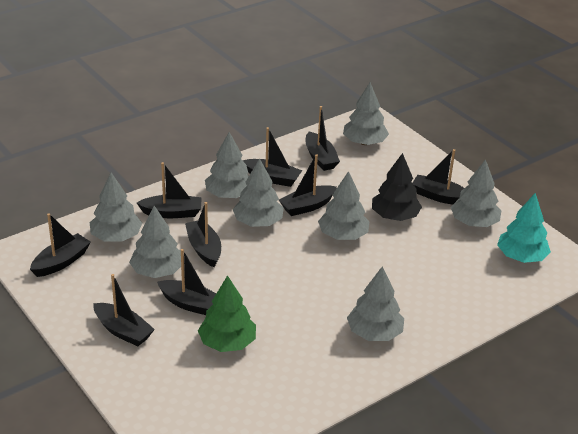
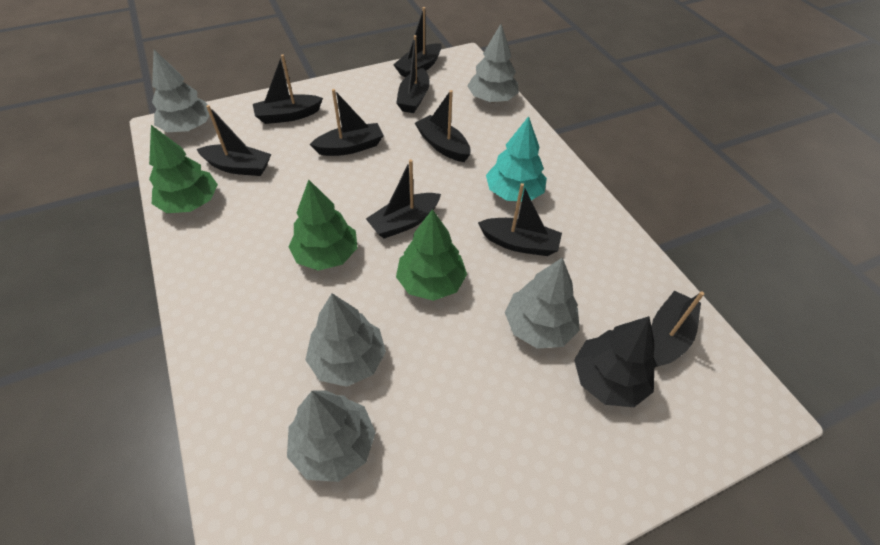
green tree: [198,275,256,352] = 1 -> [149,125,218,213] [288,180,357,271] [396,209,467,301] = 3
grey tree: [90,172,142,242] [129,206,181,278] [205,132,249,198] [233,158,284,227] [318,171,370,240] [343,82,389,145] [347,266,404,341] [451,159,501,227] = 8 -> [152,50,209,132] [287,390,376,482] [305,293,386,387] [467,24,519,102] [505,257,580,349] = 5

